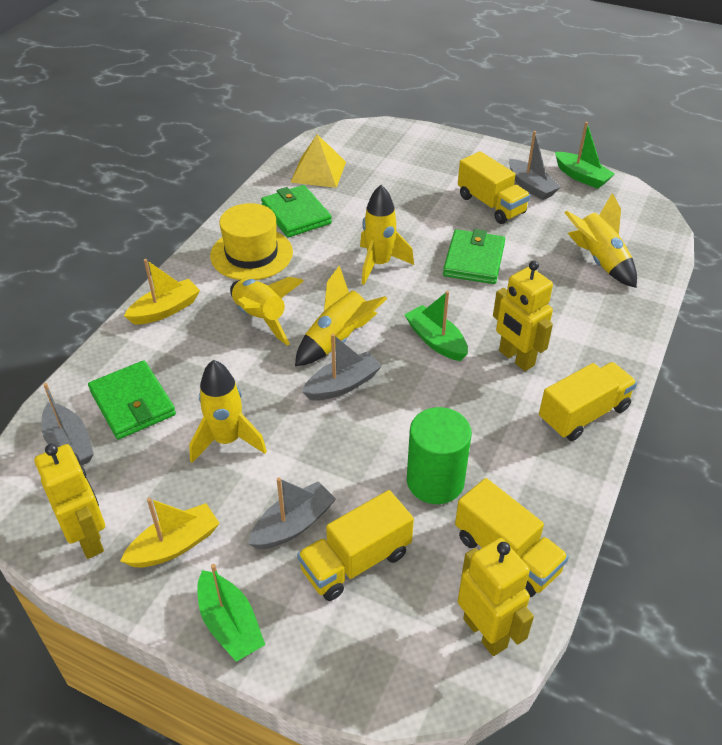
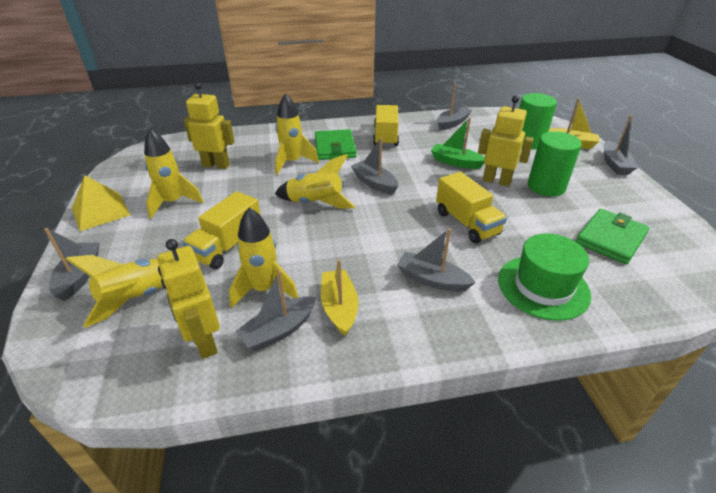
green boat: [197,564,265,662] [404,291,468,361] [555,122,615,189] = 3 -> [431,117,485,169] = 1
green cylinder: [407,407,472,504] = 1 -> [519,93,557,150] [528,131,582,197] = 2
green hat: none = 0 -> [498,234,591,321] = 1
green wallet: [88,360,176,439] [261,185,332,238] [443,229,505,284] = 3 -> [315,129,357,160] [576,209,649,264] = 2
grey boat: [41,383,94,466] [248,477,336,550] [302,334,382,401] [509,131,561,200] = 4 -> [44,228,100,301] [235,270,316,351] [351,138,398,194] [397,228,476,292] [437,83,472,130] [604,115,637,175] = 6
yellow hat: [210,203,293,280] = 1 -> none = 0
yellow truck: [297,490,414,601] [455,478,569,597] [458,151,530,224] [539,362,637,441] = 4 -> [182,191,261,269] [373,105,399,146] [436,172,507,244] = 3

